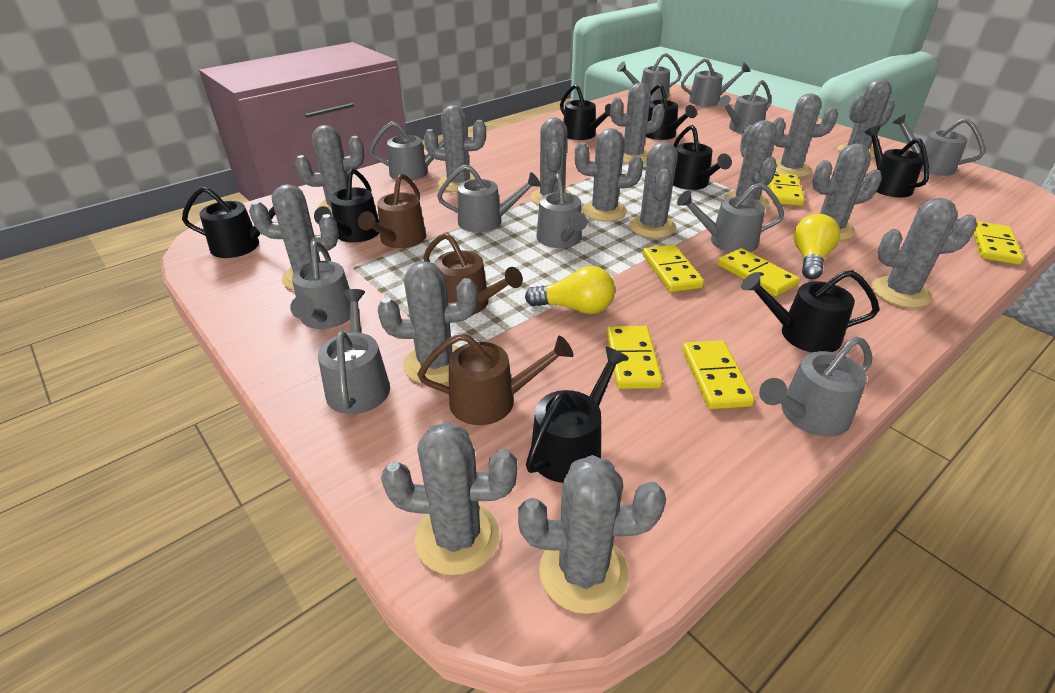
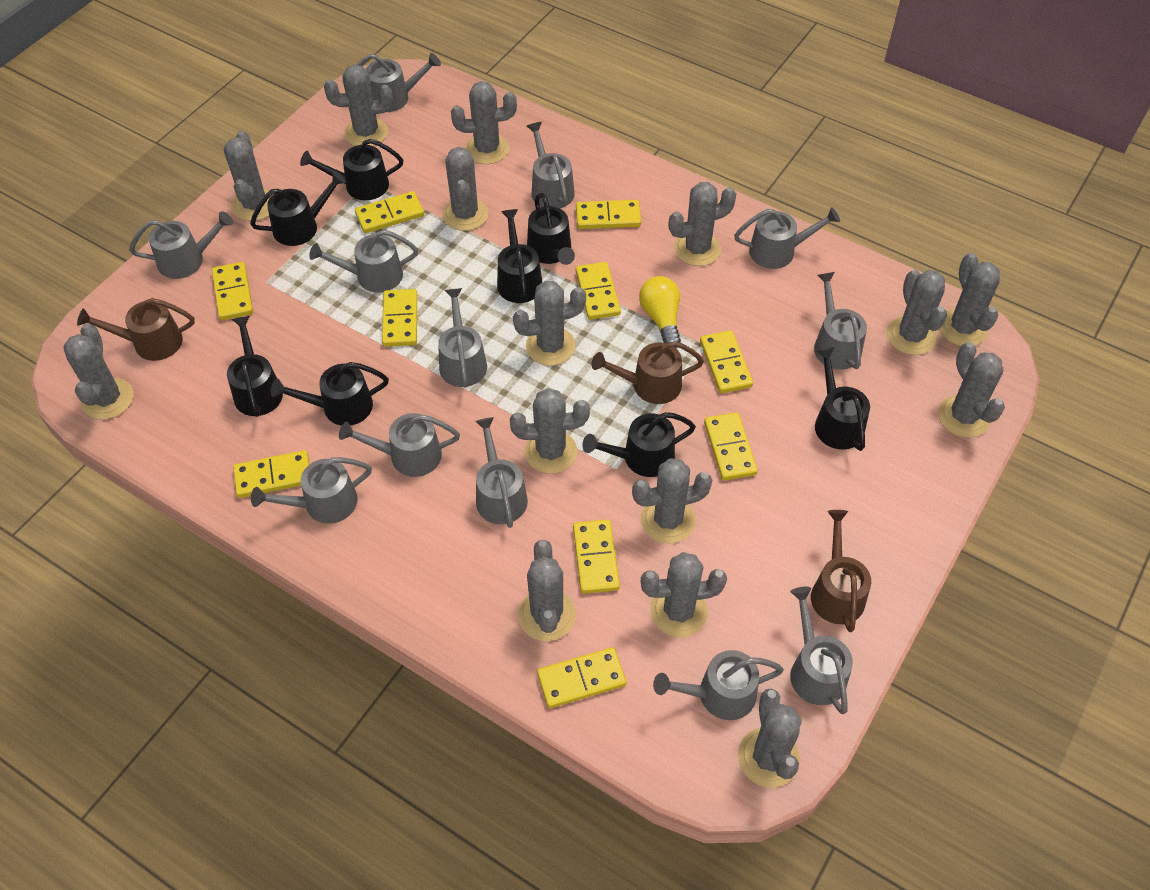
grey watering can: [290,241,350,329] [318,289,390,414] [369,121,444,181] [437,165,541,232] [536,173,587,248] [617,53,682,101] [677,183,784,252] [681,58,751,106] [718,80,771,134] [759,337,872,437] [892,113,985,176] = 11 -> [129,211,233,279] [251,457,372,524] [309,230,418,293] [339,413,460,477] [357,53,441,112] [438,288,487,388] [475,417,528,528] [527,122,574,208] [653,650,784,720] [734,207,840,269] [790,587,853,714] [814,272,867,370] = 12
yellow domino: [606,326,663,389] [643,245,704,292] [682,340,755,409] [718,248,800,297] [769,173,805,206] [973,221,1024,265] = 6 -> [212,262,253,320] [233,450,310,498] [355,191,424,233] [382,289,417,347] [537,647,626,708] [573,520,620,594] [576,200,641,229] [576,262,621,320] [700,330,753,393] [704,412,758,481] = 10
yellow light bulb: [525,266,615,314] [793,214,840,279] = 2 -> [639,276,681,348] = 1

